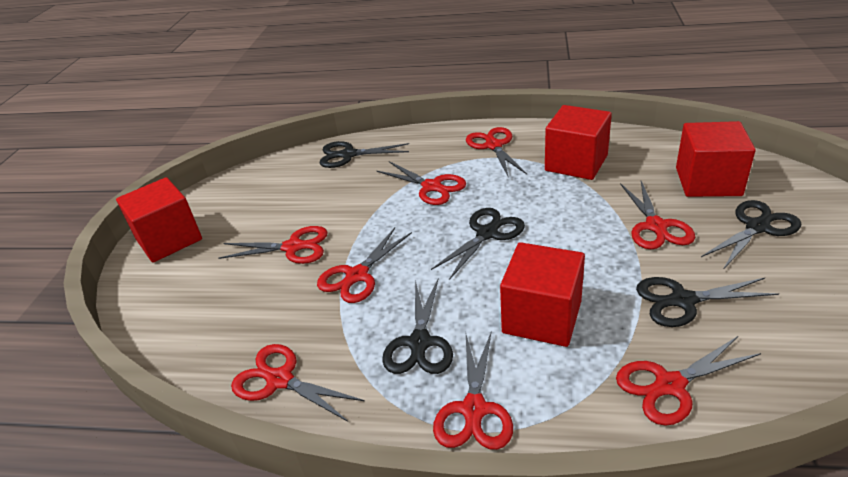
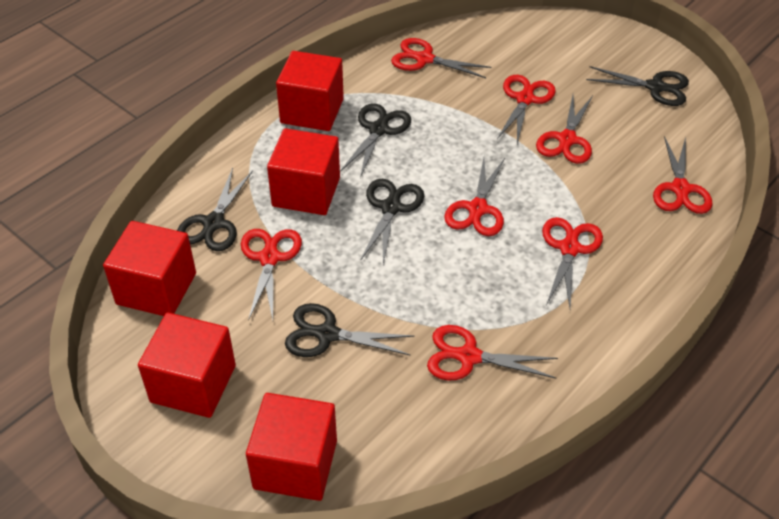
red cube: [116,177,202,262] [500,242,585,347] [545,105,612,180] [676,121,756,197] = 4 -> [103,221,196,316] [138,313,236,418] [246,393,337,501] [267,128,340,215] [276,51,344,131] = 5

